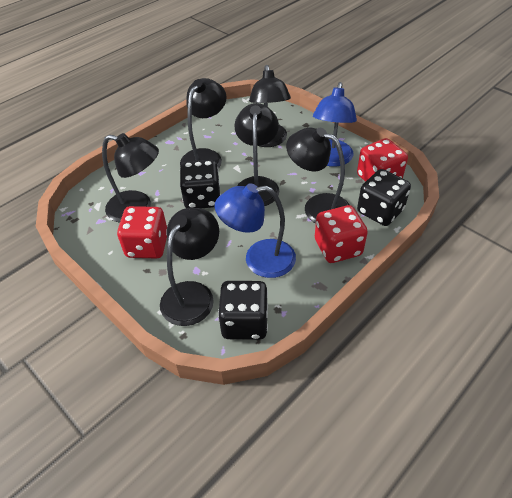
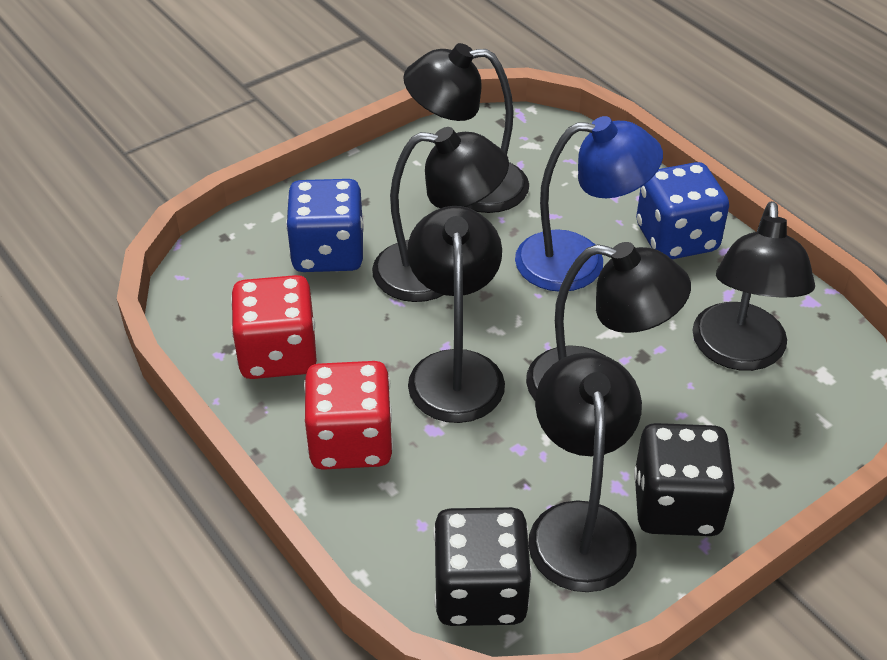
black dice: [180,160,221,208] [218,281,268,340] [357,169,411,226] = 3 -> [433,507,532,626] [634,423,735,536] = 2
blue dice: none = 0 -> [286,179,364,272] [636,162,729,259] = 2
blue lamp: [215,183,296,278] [313,82,357,167] = 2 -> [515,116,663,291] = 1
red dice: [117,206,167,259] [315,205,368,263] [357,138,408,182] = 3 -> [231,275,317,379] [304,361,393,470] = 2

